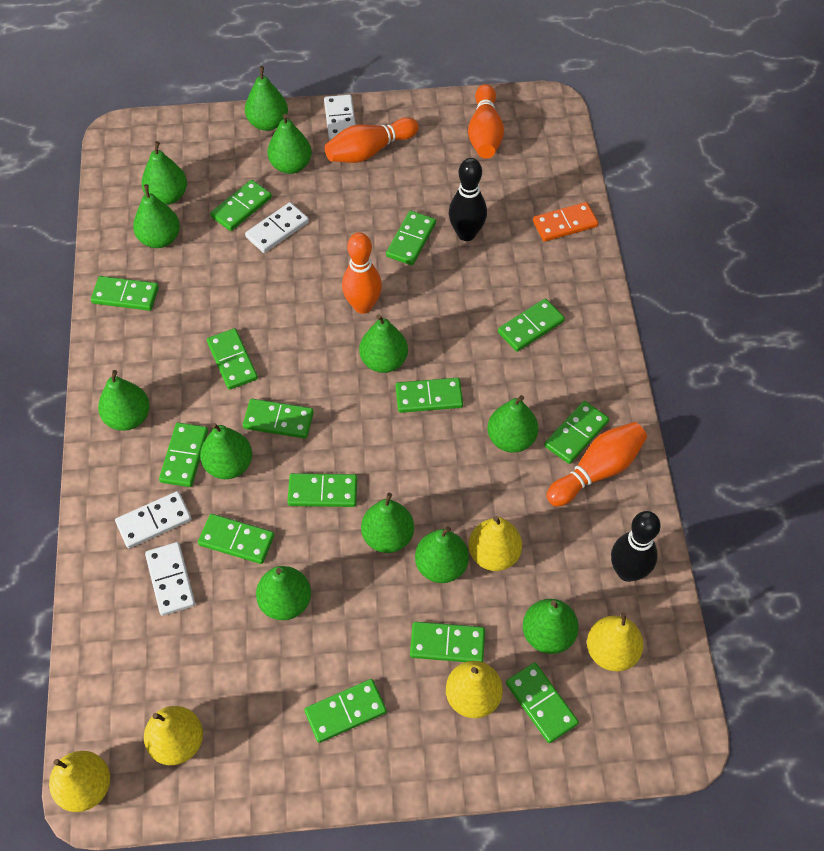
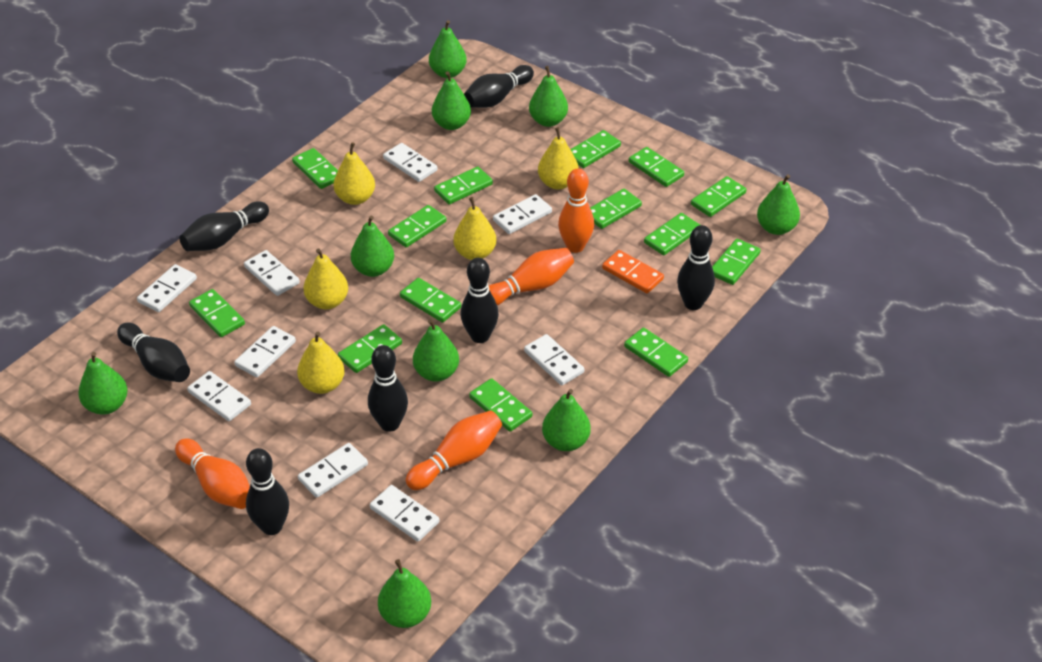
black bowling pin: [449,158,487,241] [611,511,661,582] = 2 -> [117,323,190,382] [179,201,269,251] [246,448,289,535] [368,345,408,432] [460,258,499,343] [464,65,534,108] [677,225,715,310] = 7
green pear: [98,370,150,431] [133,184,180,248] [142,141,187,205] [200,423,252,479] [245,66,288,131] [256,566,311,620] [267,114,312,174] [359,314,408,373] [361,493,414,553] [415,526,469,583] [488,395,538,453] [523,599,579,654] = 12 -> [78,352,128,414] [351,216,394,277] [378,559,431,628] [413,319,459,382] [429,20,467,78] [432,71,471,130] [529,66,568,127] [542,389,591,451] [757,174,800,235] = 9
white domino: [115,491,192,548] [145,542,195,616] [245,202,309,253] [324,94,356,141] = 4 -> [137,264,197,312] [187,371,251,421] [234,326,296,377] [244,250,300,296] [298,443,368,498] [370,485,440,542] [383,143,438,182] [493,194,552,234] [524,334,584,385] = 9

